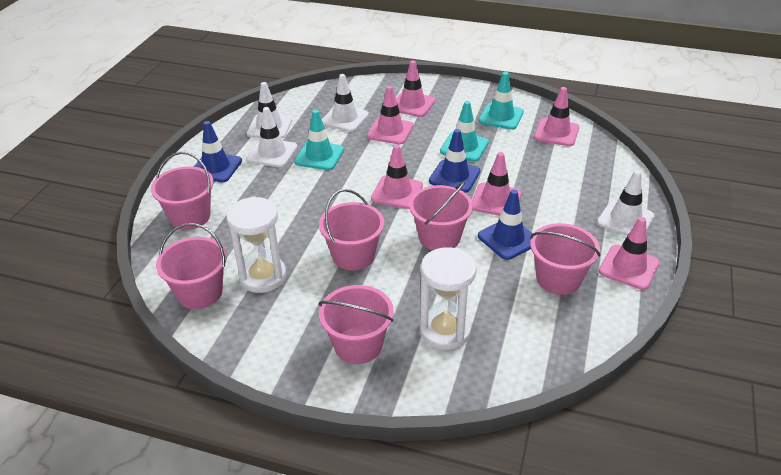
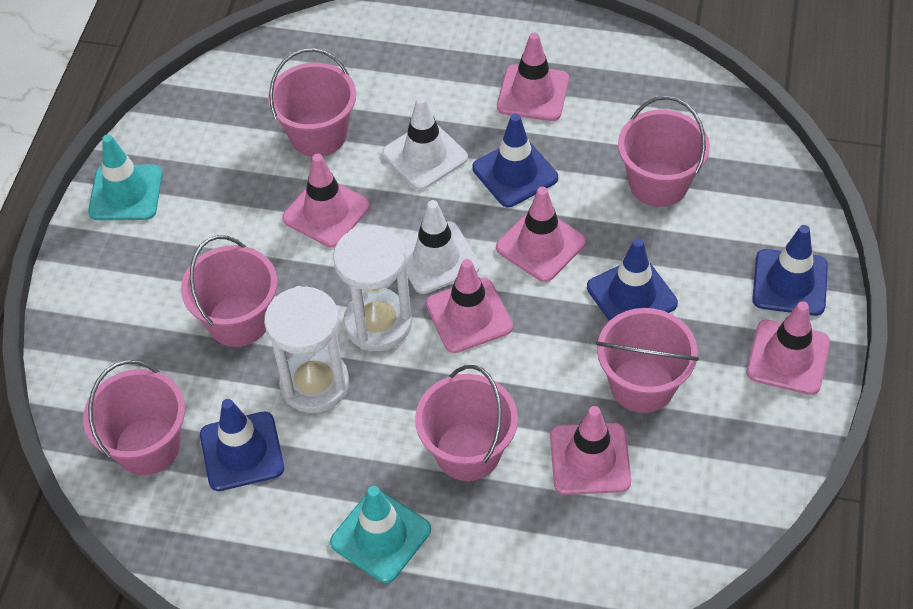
blue traffic cone: [194,121,242,182] [429,129,480,193] [478,189,533,260] = 3 -> [200,399,284,491] [472,113,558,207] [587,238,678,321] [752,225,828,316] = 4
turquoise traffic cone: [294,110,344,170] [440,101,489,162] [479,72,524,130] = 3 -> [88,134,162,220] [330,486,431,583] = 2
white traffic cone: [247,82,292,138] [247,107,297,167] [322,74,369,132] [597,170,655,236] = 4 -> [382,96,468,190] [401,200,479,294] = 2

